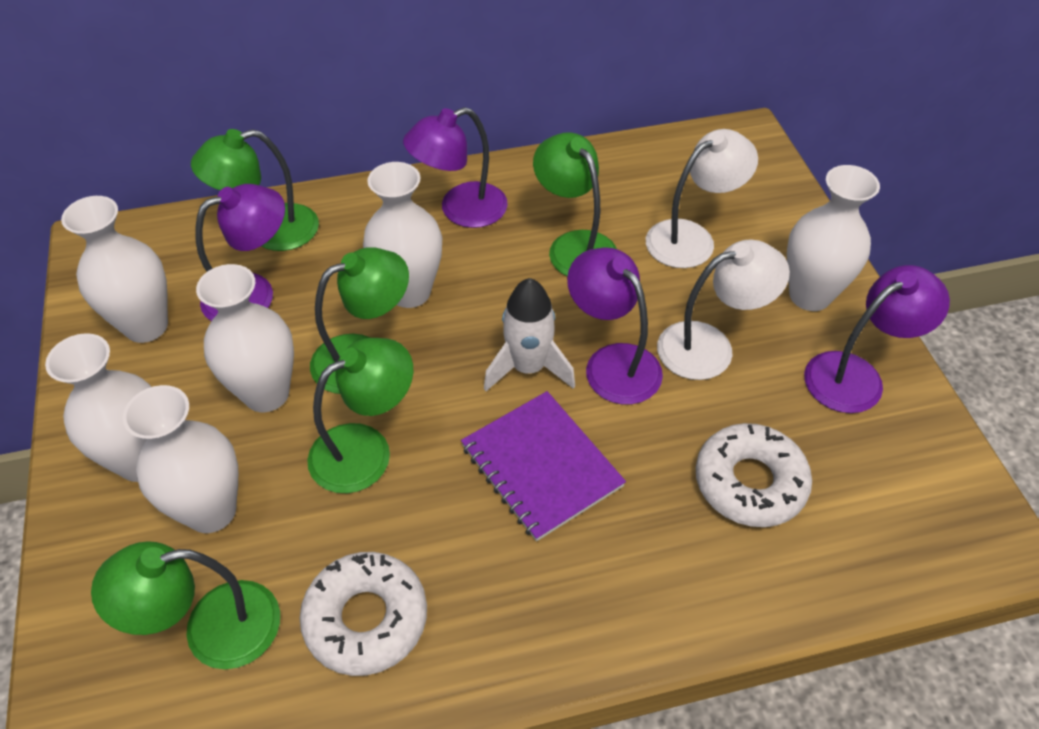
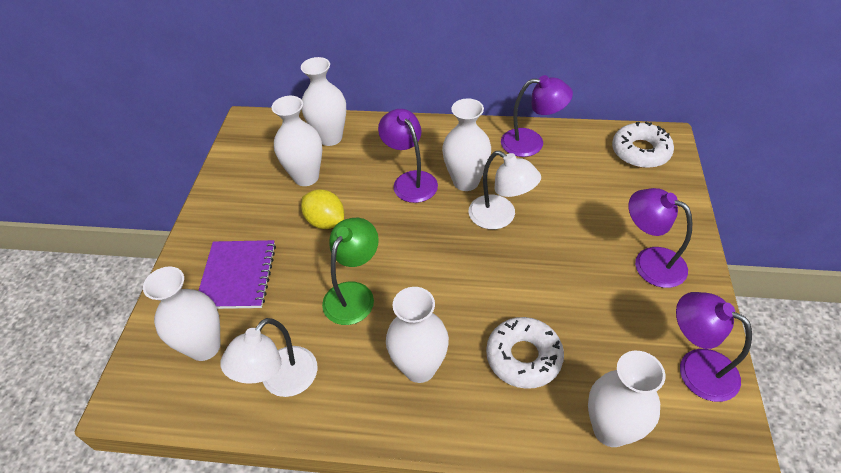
green lamp: [91,541,280,669] [191,129,319,251] [307,338,413,493] [310,248,409,394] [533,132,617,277] = 5 -> [322,218,379,325] = 1
white rocket: [484,278,575,391] = 1 -> none = 0
yellow lemon: none = 0 -> [301,189,344,229] = 1

